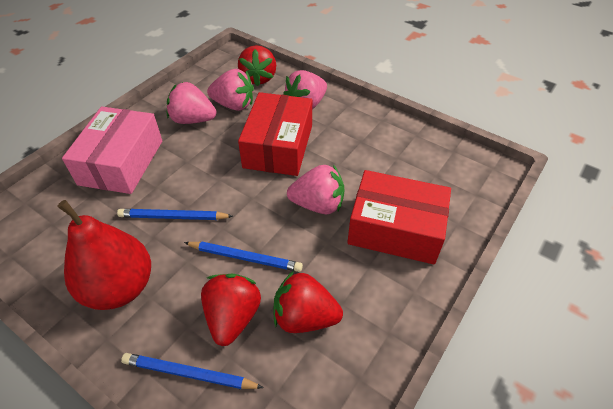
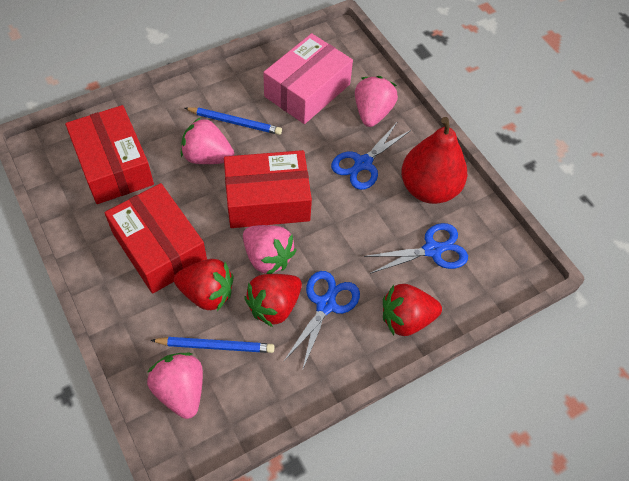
blue pencil: [117,209,233,220] [121,353,264,389] [184,241,303,272] = 3 -> [150,337,274,353] [185,107,282,135] = 2
blue scissors: none = 0 -> [283,271,360,371] [331,123,411,190] [364,223,468,274] = 3
red box: [238,92,312,176] [347,170,451,264] = 2 -> [65,105,154,204] [105,183,207,294] [224,150,312,228] = 3

